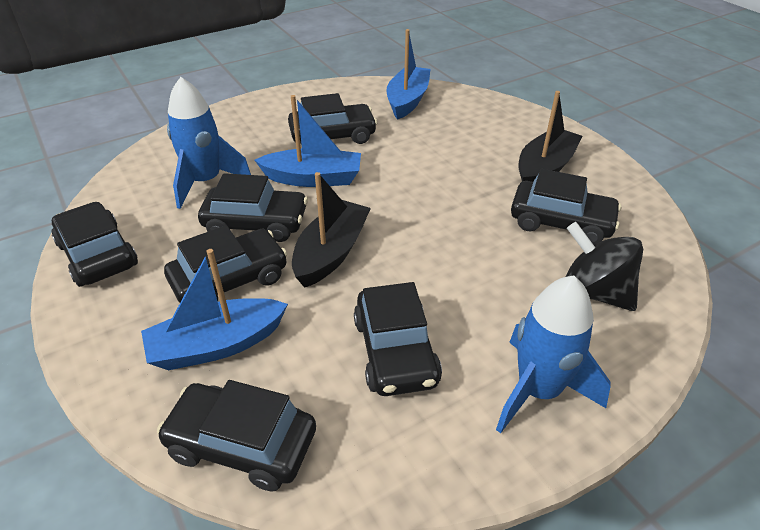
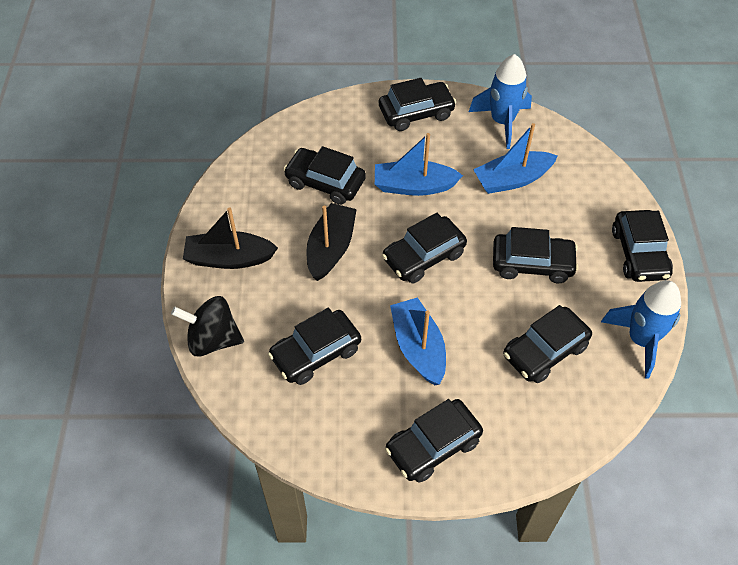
black car: [51,202,138,287] [157,380,316,491] [164,225,287,303] [198,173,308,242] [288,93,377,145] [354,282,442,396] [511,169,622,245] = 7 -> [268,308,361,385] [284,146,366,205] [379,78,456,131] [382,213,467,284] [385,399,483,483] [493,227,579,283] [503,305,592,383] [612,210,673,282] = 8

